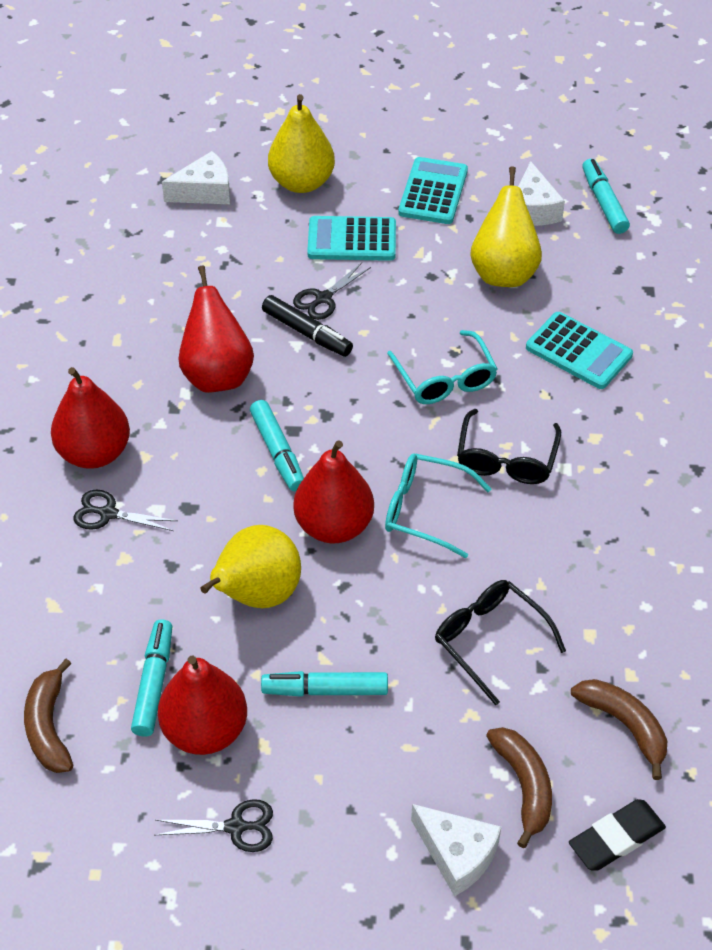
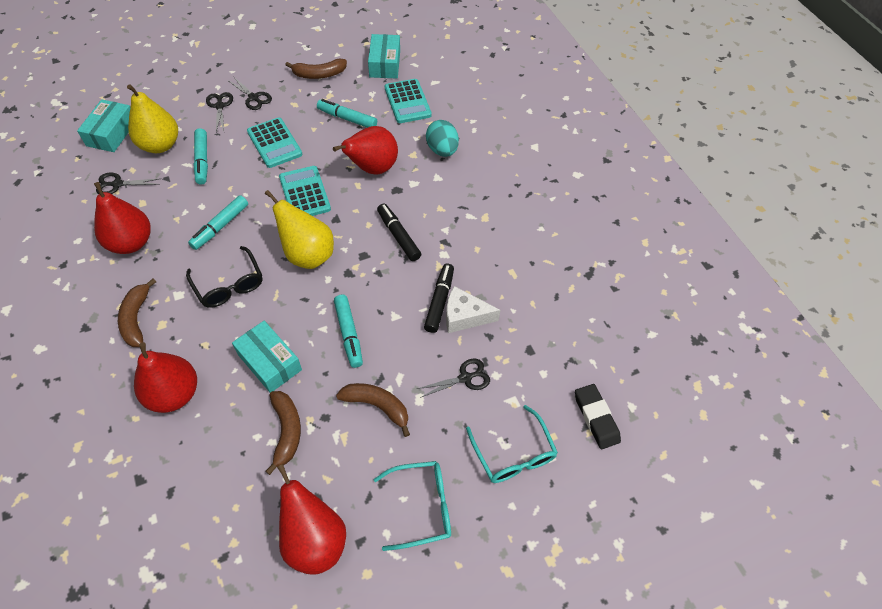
black glasses: [435,580,566,705] [457,409,561,484] = 2 -> [186,246,263,308] = 1
black marker: [262,295,353,357] = 1 -> [377,204,421,261] [424,264,454,333] = 2
black scissors: [73,490,177,531] [155,799,273,852] [293,263,371,320] = 3 -> [96,172,161,194] [206,92,233,132] [229,76,272,110] [417,359,490,398] = 4
brown banana: [24,659,73,773] [486,727,552,848] [571,679,667,780] = 3 -> [118,278,156,347] [266,391,301,475] [285,59,347,79] [336,383,410,437] = 4
turquoise box: none = 0 -> [77,99,131,152] [232,321,302,393] [368,34,400,78] = 3
turquoise egg: none = 0 -> [426,120,459,157] = 1
white cheese: [162,151,230,204] [411,804,501,896] [518,161,565,226] = 3 -> [446,286,501,333] = 1
yellow pear: [200,525,301,608] [268,94,335,193] [470,166,542,287] = 3 -> [127,84,178,153] [265,190,334,269] = 2

